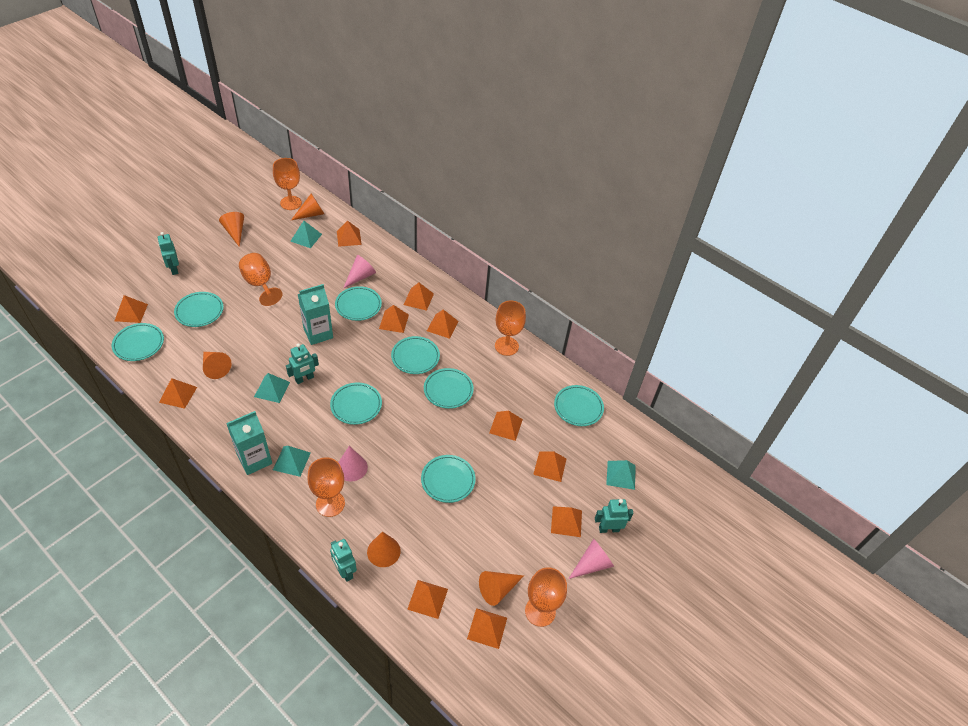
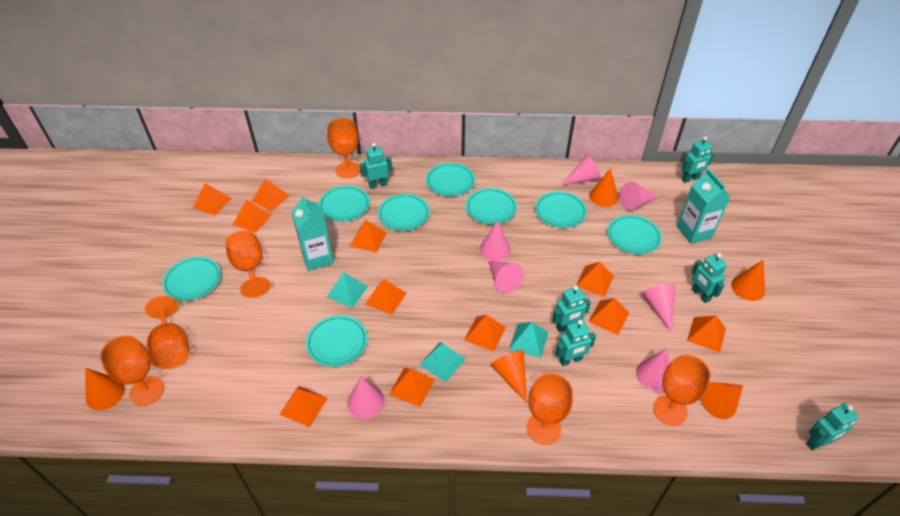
orange goblet: [239,253,283,306] [273,158,302,210] [307,457,345,517] [495,300,526,356] [525,567,567,627] = 5 -> [100,335,164,406] [145,296,189,369] [226,230,271,298] [327,118,360,179] [527,373,573,445] [653,355,711,426] = 6
pink cone: [338,446,368,481] [344,255,376,288] [568,539,614,579] = 3 -> [347,376,385,419] [480,221,511,261] [488,261,524,293] [561,155,601,185] [620,181,659,211] [636,349,670,391] [642,284,676,332] = 7
turquoise pyramid: [254,373,290,403] [273,446,311,477] [291,221,322,248] [606,460,636,490] = 4 -> [327,273,368,308] [419,343,466,382] [509,322,549,358] = 3
turquoise robot: [158,232,179,275] [286,344,319,384] [330,539,357,582] [595,499,633,533] = 4 -> [359,143,392,189] [552,285,591,333] [555,320,596,366] [682,136,714,183] [691,253,727,303] [806,403,858,450] = 6

